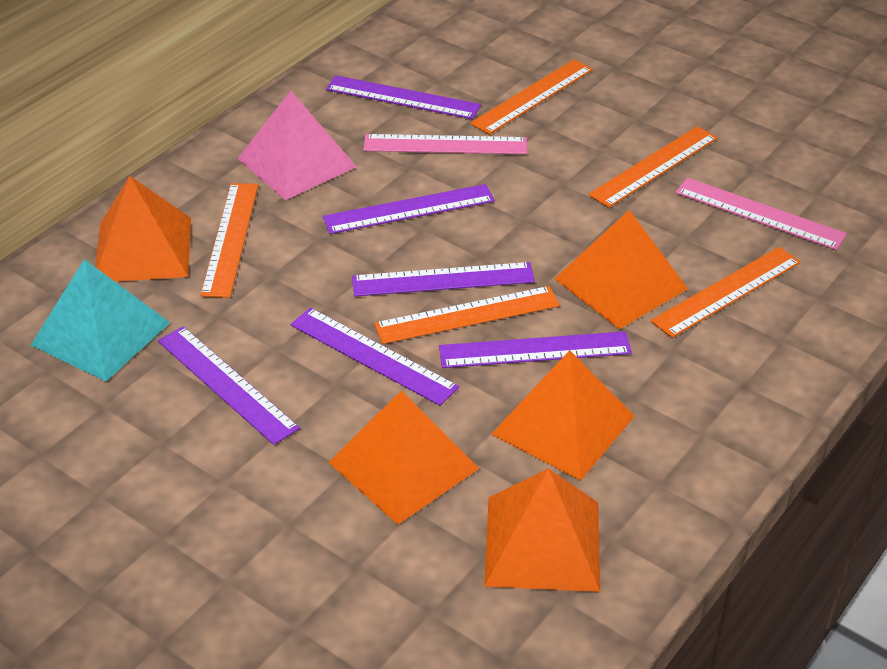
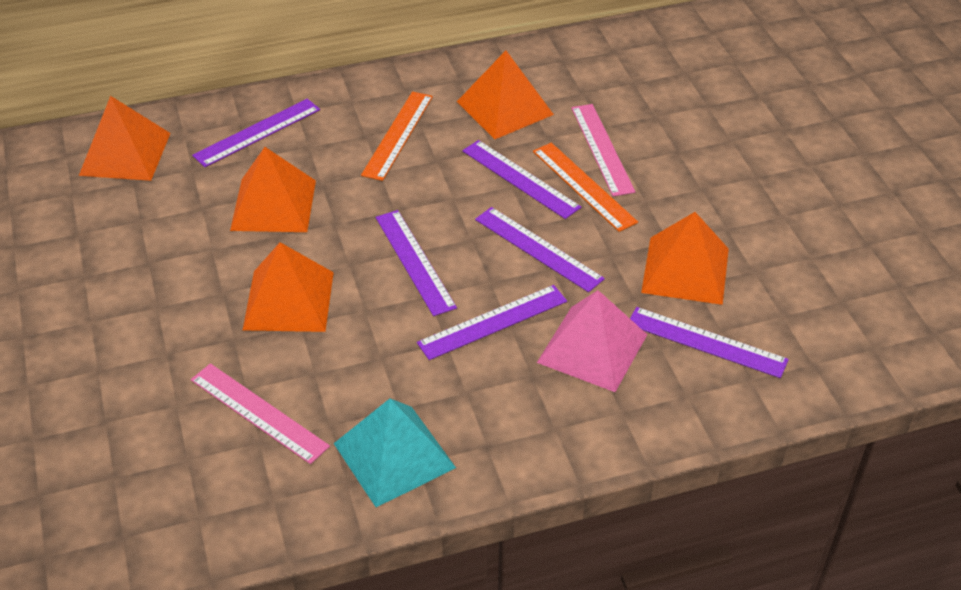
orange ruler: [200,183,258,298] [374,286,560,344] [470,60,593,135] [588,126,718,208] [651,247,801,338] = 5 -> [361,91,433,181] [533,143,638,232] = 2

